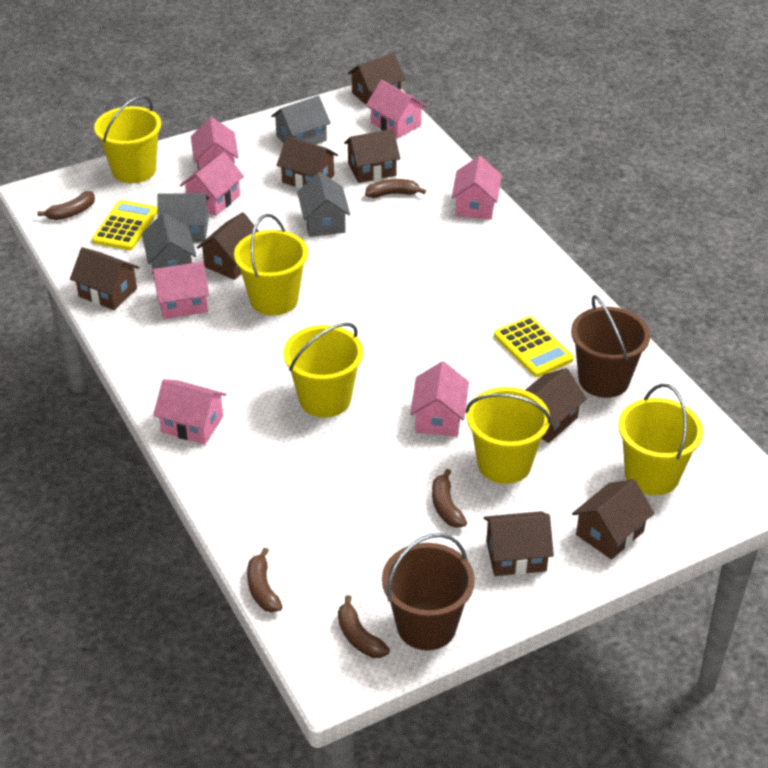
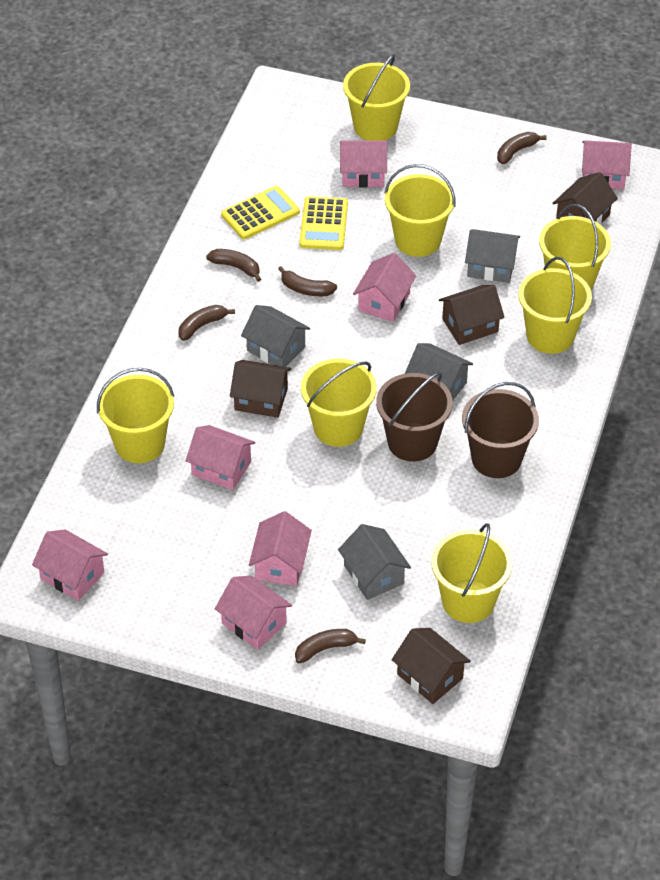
brown house: [70,247,139,310] [197,212,259,280] [277,136,338,189] [344,129,400,183] [348,53,405,105] [484,511,554,576] [525,368,587,443] [572,479,654,559] = 8 -> [230,360,291,418] [392,628,471,704] [439,285,505,345] [552,172,618,225] = 4
yellow bucket: [94,95,161,183] [234,214,308,316] [283,323,363,418] [465,387,552,484] [618,384,703,495] = 5 -> [97,368,174,463] [301,359,377,447] [343,54,410,140] [384,164,456,257] [431,523,512,623] [519,257,592,354] [539,204,611,291] = 7

